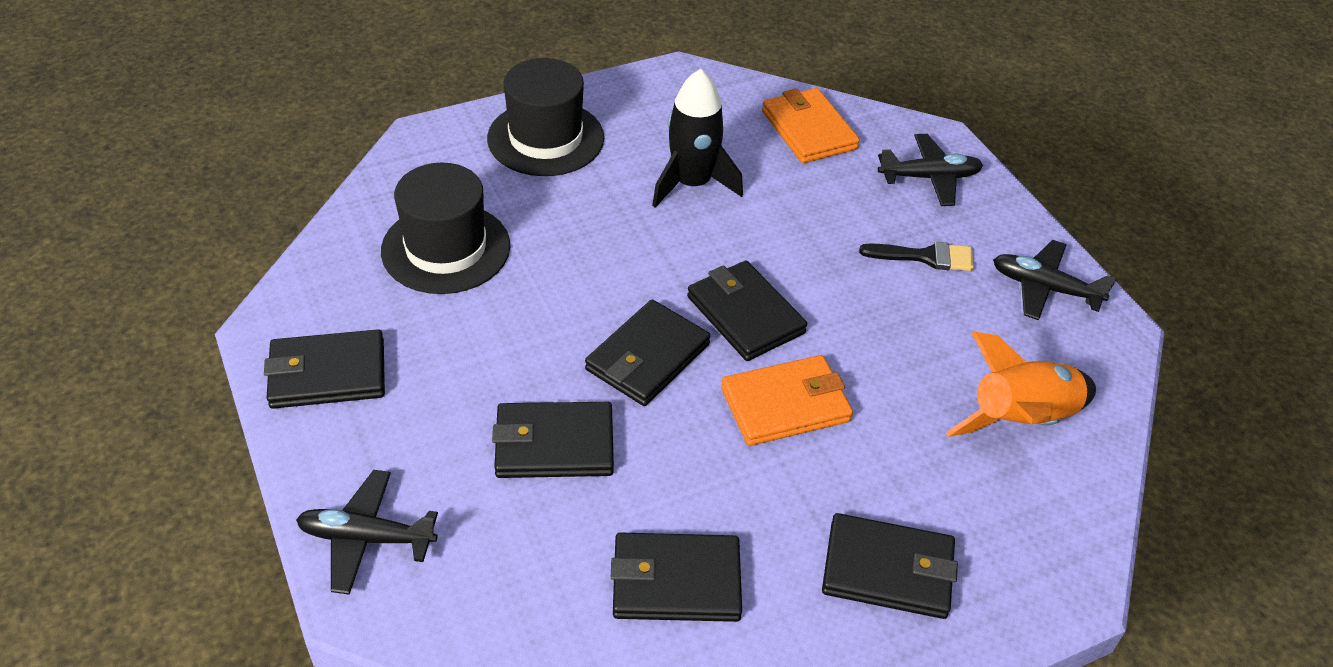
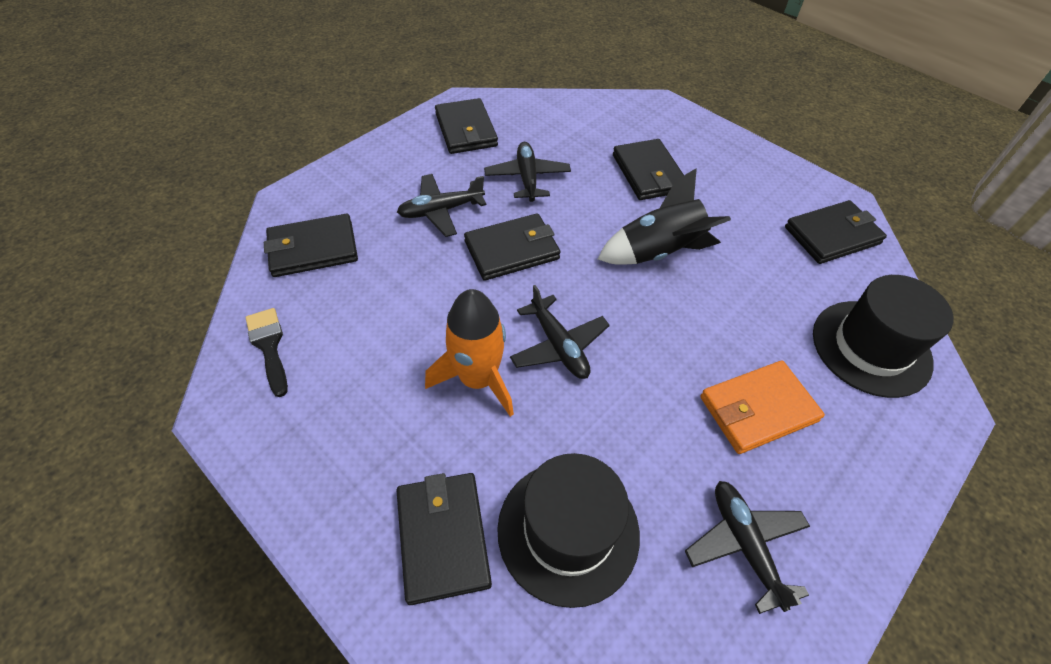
black plane: [296,470,438,595] [878,134,983,206] [993,240,1117,320] = 3 -> [397,174,486,237] [484,142,571,202] [510,285,610,379] [685,481,810,614] = 4
orange wallet: [721,355,853,446] [762,88,860,163] = 2 -> [700,360,825,454] = 1

